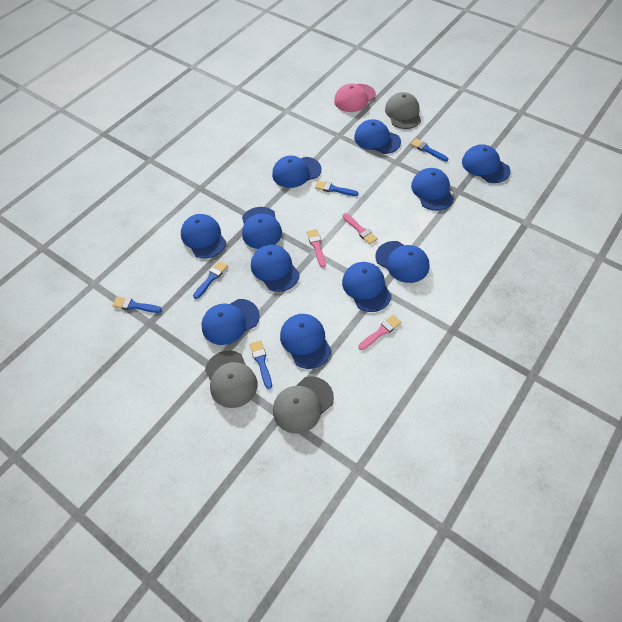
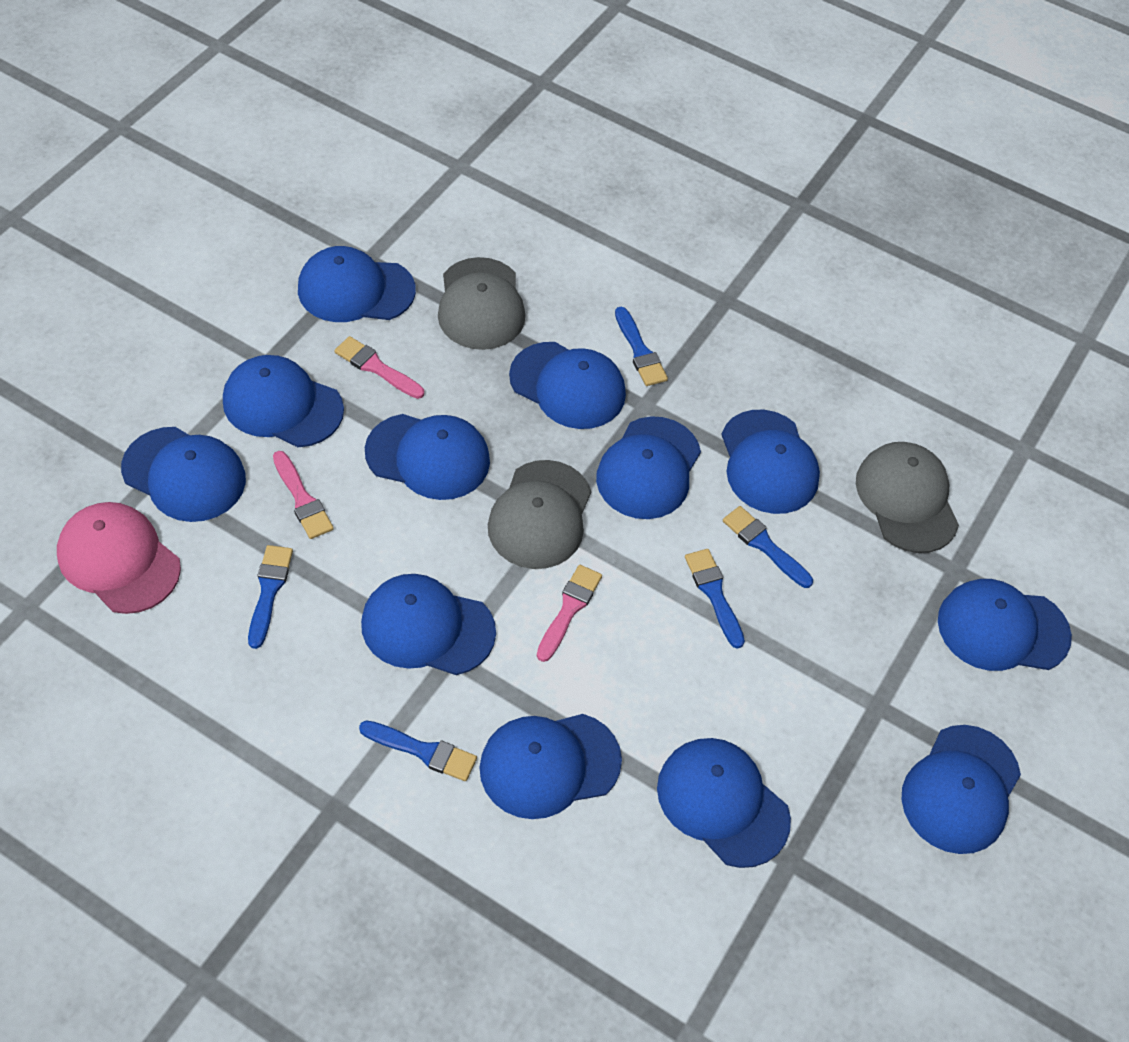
blue cap: [181,214,226,259] [202,299,260,345] [242,207,282,249] [251,245,300,292] [272,156,321,188] [280,314,331,369] [342,262,392,312] [354,119,401,154] [376,241,429,283] [411,168,454,211] [462,144,510,183] = 11 -> [121,427,246,522] [223,355,344,447] [298,246,416,322] [361,574,496,675] [365,414,490,500] [479,714,622,819] [509,342,626,429] [596,416,701,519] [657,738,791,868] [721,410,820,514] [902,725,1021,854] [938,579,1072,671] = 12

